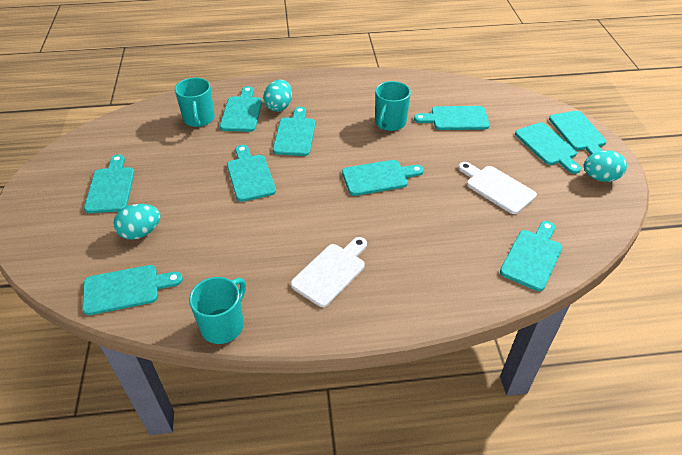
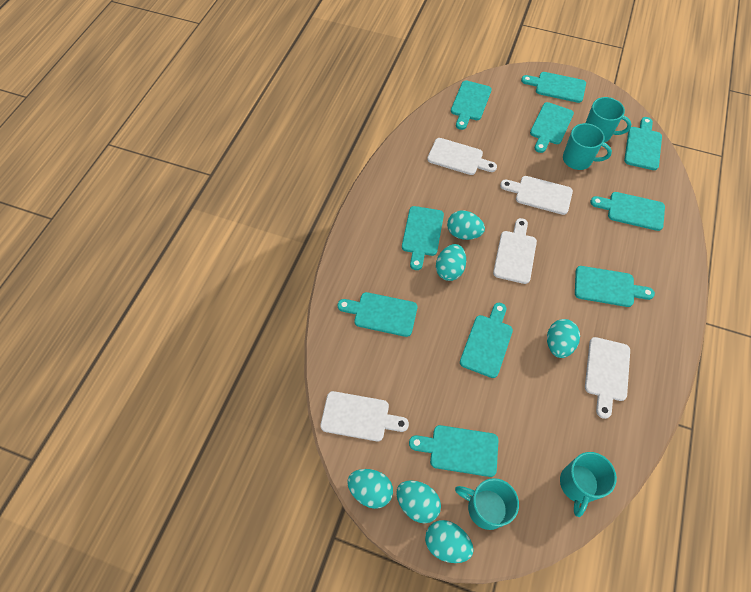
turquoise egg: [113,204,161,240] [263,79,292,112] [584,150,627,182] = 3 -> [347,469,393,509] [396,480,441,523] [425,520,473,563] [436,244,466,281] [447,211,485,240] [547,319,580,358] = 6
turquoise mug: [175,78,215,127] [189,277,246,344] [375,81,411,131] = 3 -> [455,478,519,530] [560,452,617,517] [563,123,612,170] [586,97,631,143] = 4
white cutting board: [291,237,367,307] [458,162,537,214] = 2 -> [320,391,409,441] [427,138,497,175] [493,218,537,284] [500,176,573,215] [585,337,630,419] = 5

